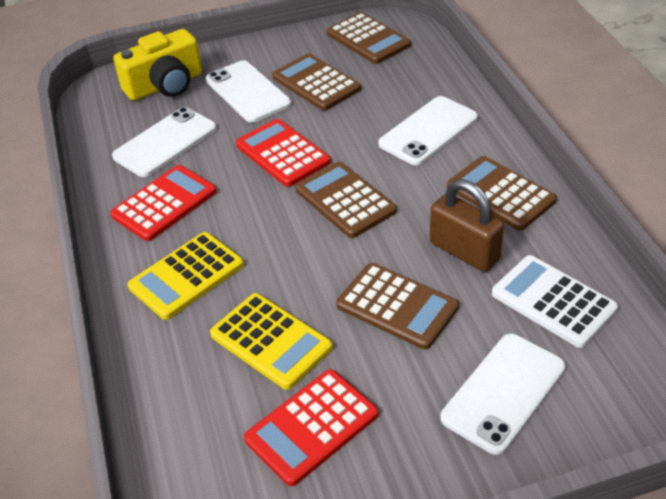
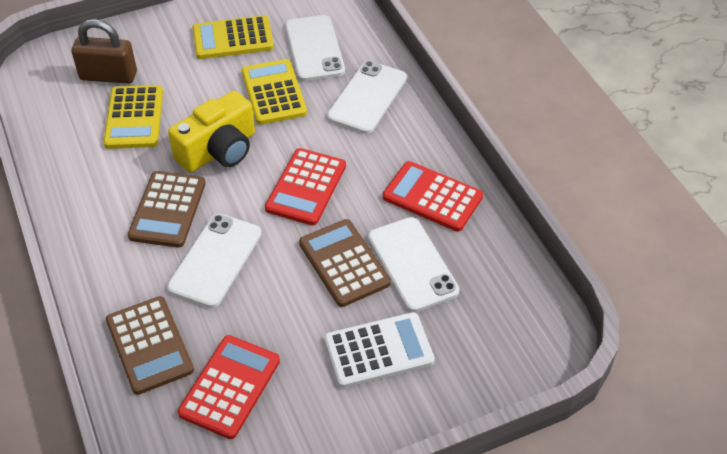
brown calculator: [272,54,361,111] [295,162,397,238] [327,12,411,64] [336,263,459,350] [447,156,557,230] = 5 -> [106,296,194,395] [128,171,206,248] [299,219,391,307] = 3
yellow calculator: [128,232,244,320] [210,293,333,390] = 2 -> [103,85,163,149] [193,15,274,59] [242,59,307,125] = 3

